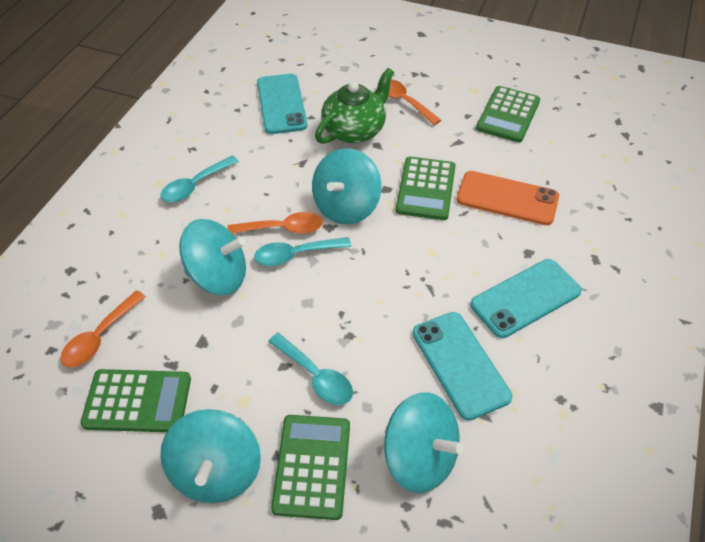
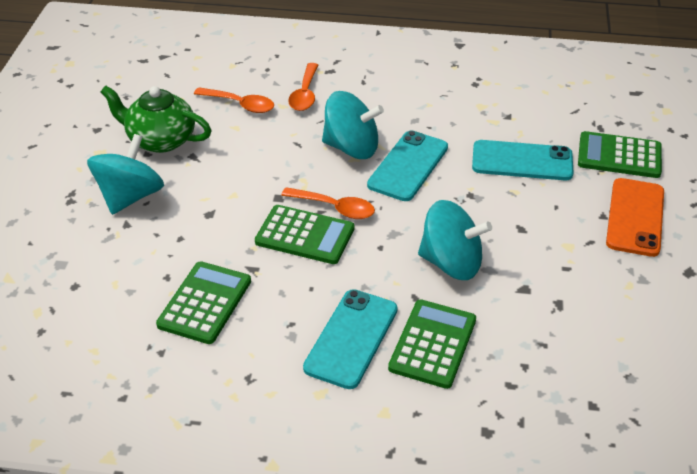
turquoise spinning top: [160,409,261,503] [179,219,246,295] [312,148,382,224] [384,392,464,493] = 4 -> [87,134,164,215] [322,91,384,159] [418,200,492,280] = 3
turquoise spoon: [160,156,239,202] [254,237,351,266] [268,333,353,405] = 3 -> none = 0

